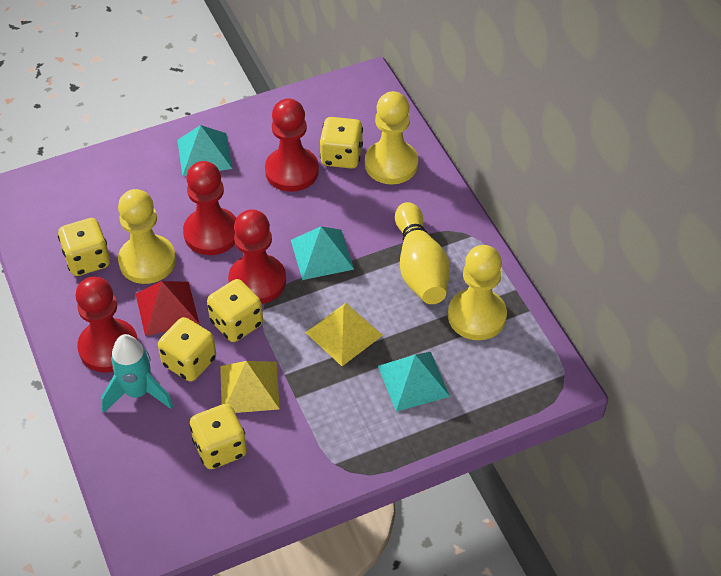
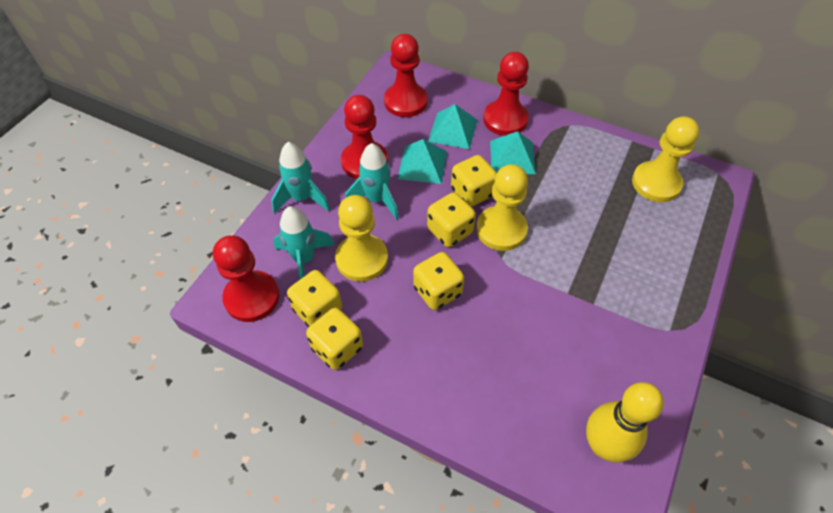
red pyramid: [136,281,199,336] = 1 -> none = 0
turquoise rocket: [101,334,173,413] = 1 -> [271,142,330,213] [273,206,334,279] [345,143,399,220] = 3
yellow pyramid: [220,361,280,413] [305,303,383,366] = 2 -> none = 0

